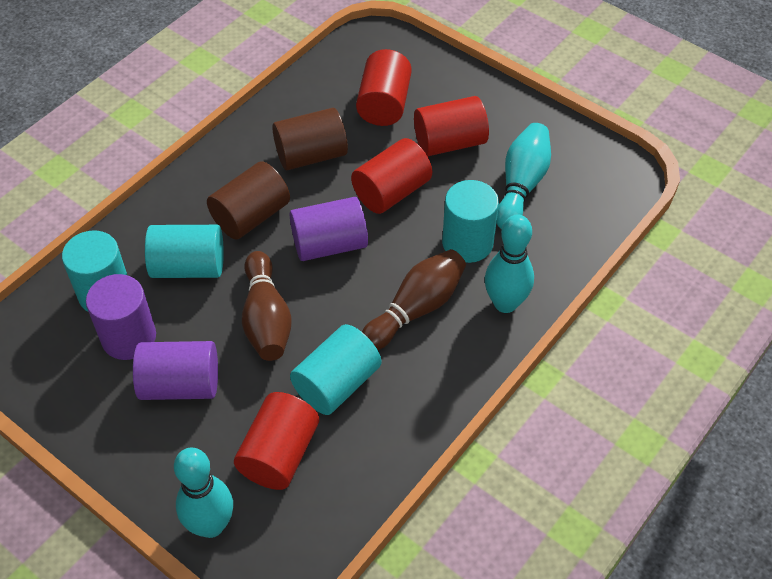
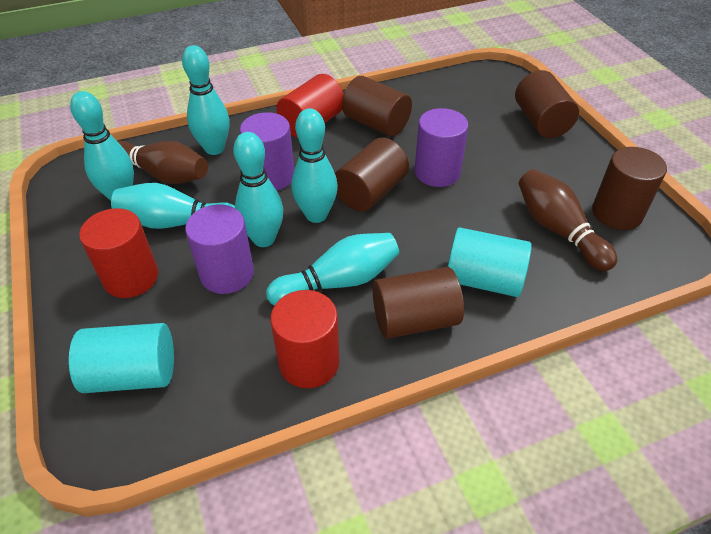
brown cylinder: [207,162,290,239] [272,108,348,170] = 2 -> [335,138,409,212] [342,76,412,137] [372,267,464,339] [515,70,579,138] [592,147,667,230] = 5
red cylinder: [234,392,319,490] [351,138,432,214] [356,49,412,126] [414,96,489,156] = 4 -> [79,208,158,298] [270,290,340,388] [276,74,344,138] = 3
turquoise bowling pin: [174,448,233,538] [485,214,534,313] [497,123,551,229] = 3 -> [70,91,134,201] [111,183,235,229] [182,45,229,155] [233,132,283,247] [266,233,399,306] [291,108,338,223] = 6
turquoise cylinder: [62,230,127,311] [145,225,224,278] [290,324,381,415] [442,180,499,263] = 4 -> [69,323,174,393] [448,228,532,297] = 2

